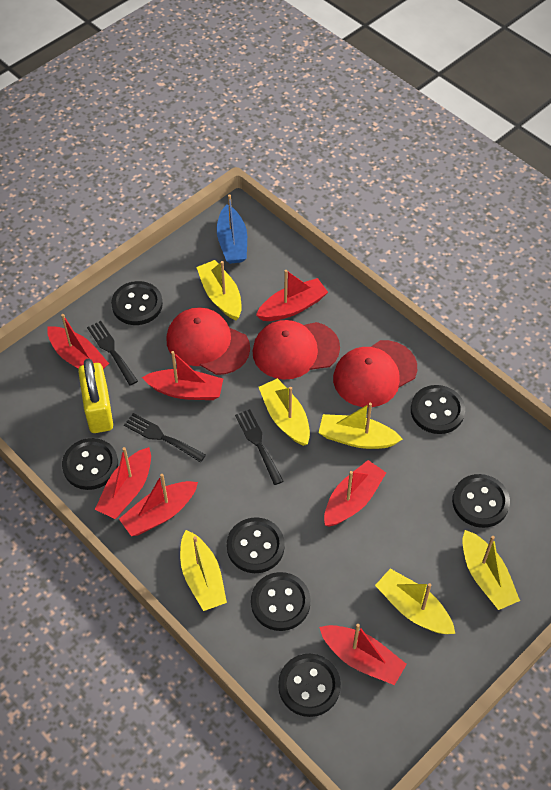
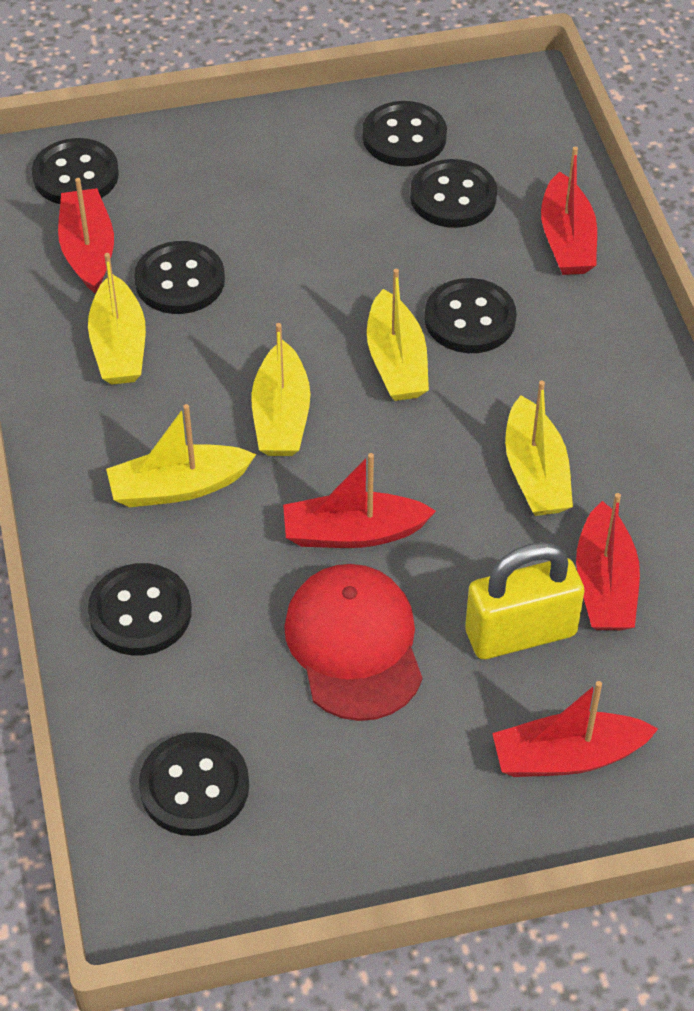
black fork: [87,321,138,386] [124,413,206,462] [235,409,283,485] = 3 -> none = 0
blue boat: [217,195,247,264] = 1 -> none = 0
red boat: [47,314,109,369] [95,447,151,519] [119,474,198,536] [142,351,223,400] [256,270,328,321] [319,624,407,685] [324,460,386,527] = 7 -> [58,178,114,293] [283,453,436,548] [492,681,658,777] [541,147,597,275] [576,493,640,630] = 5
red cap: [166,307,250,375] [253,320,340,379] [333,340,417,407] = 3 -> [284,564,422,721] = 1
yellow boat: [180,530,227,611] [196,260,242,320] [259,378,310,446] [319,403,403,449] [375,569,455,634] [462,530,520,610] = 6 -> [88,253,146,385] [106,404,256,507] [251,323,310,456] [367,269,429,401] [505,381,573,516] = 5

